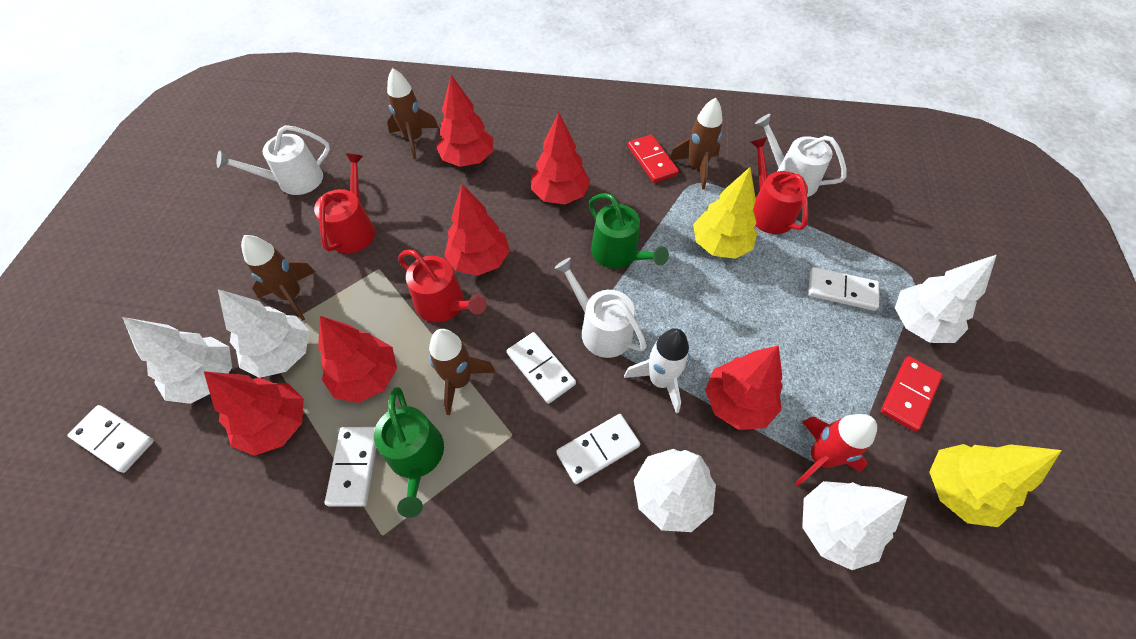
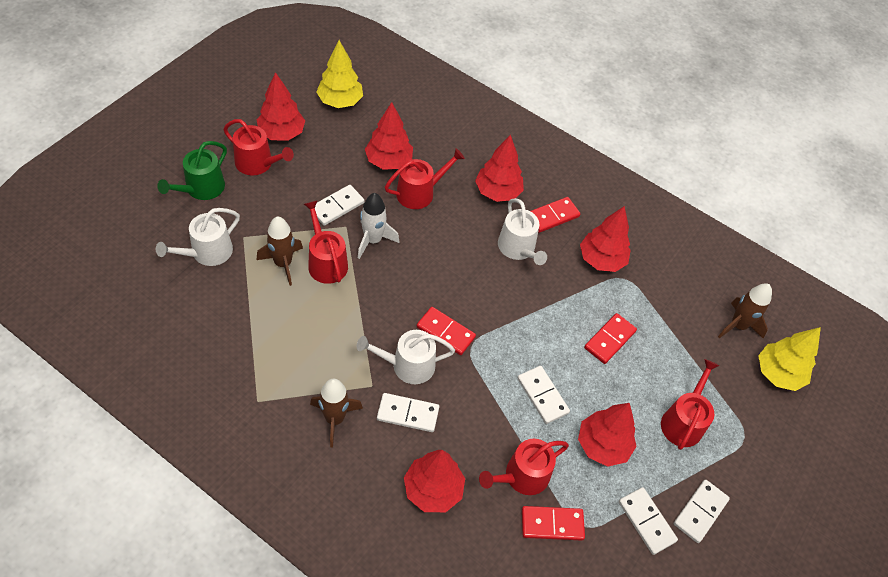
brown rocket: [241,235,315,321] [387,68,439,159] [429,329,495,415] [670,98,722,189] = 4 -> [257,216,303,286] [310,379,363,447] [718,283,772,338] = 3
green watering can: [374,387,444,518] [589,193,669,269] = 2 -> [157,141,227,200] = 1
red domino: [628,134,679,183] [881,356,943,432] = 2 -> [417,307,476,355] [522,506,585,541] [531,197,580,233] [584,313,637,364] = 4
red rocket: [795,414,877,486] = 1 -> none = 0
red watering can: [314,153,375,253] [398,249,487,322] [751,137,808,234] = 3 -> [223,119,294,176] [304,200,348,284] [385,149,465,209] [479,439,569,495] [661,359,719,450] = 5
white tree: [122,317,232,404] [218,289,309,378] [634,449,716,532] [802,481,908,570] [895,255,996,343] = 5 -> none = 0

